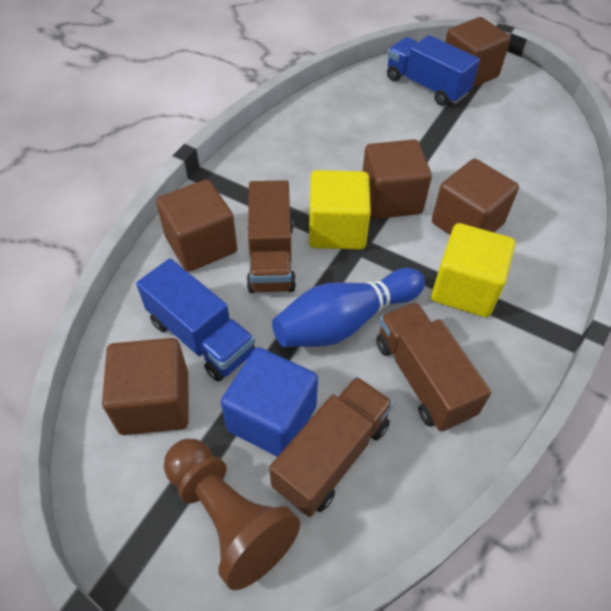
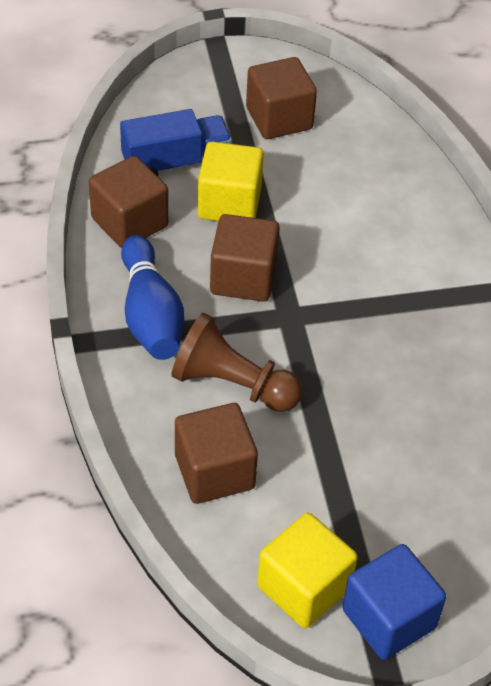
blue truck: [136,258,255,382] [387,35,480,106] = 2 -> [120,109,232,176] = 1
brown cube: [102,338,189,435] [156,179,237,272] [362,139,432,219] [432,159,519,235] [445,17,511,89] = 5 -> [89,156,168,248] [175,403,258,504] [210,214,280,302] [246,57,317,139] = 4
brown truck: [247,180,296,293] [269,376,394,517] [376,302,491,432] = 3 -> none = 0

